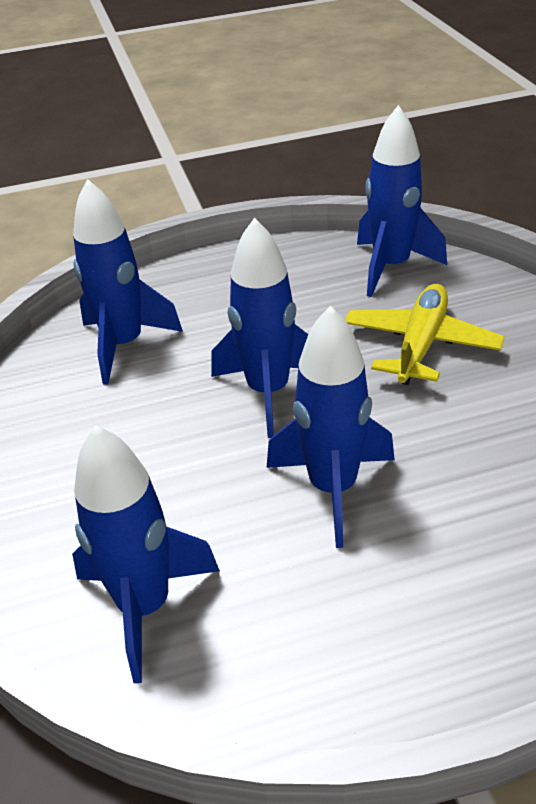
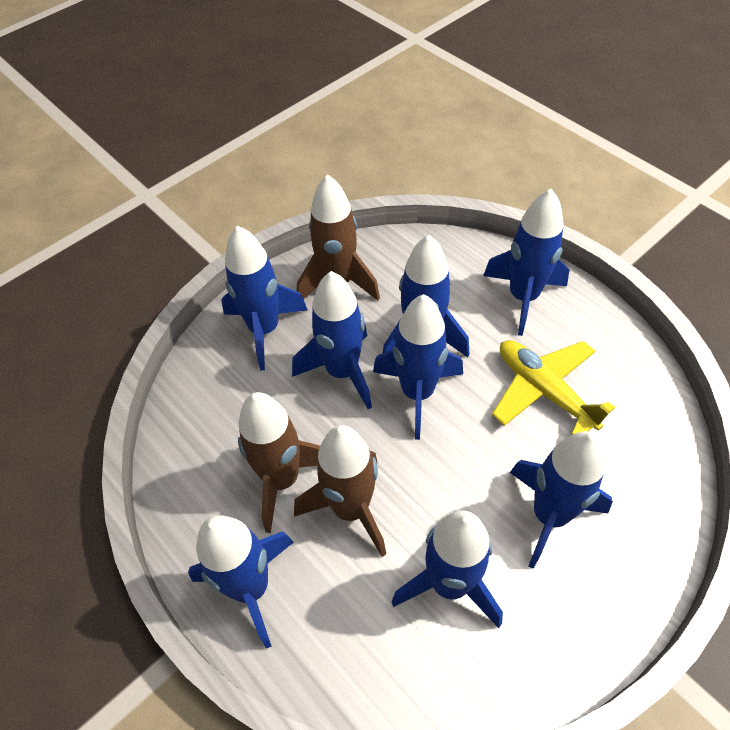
blue rocket: [72,425,220,683] [73,179,183,385] [211,218,309,438] [267,306,395,548] [357,105,447,297] = 5 -> [188,515,294,649] [221,226,307,370] [292,271,372,409] [373,294,463,440] [383,235,469,357] [391,511,503,628] [483,189,569,336] [510,431,613,569] = 8
brown rocket: none = 0 -> [238,392,320,533] [294,425,386,557] [297,174,380,301] = 3

